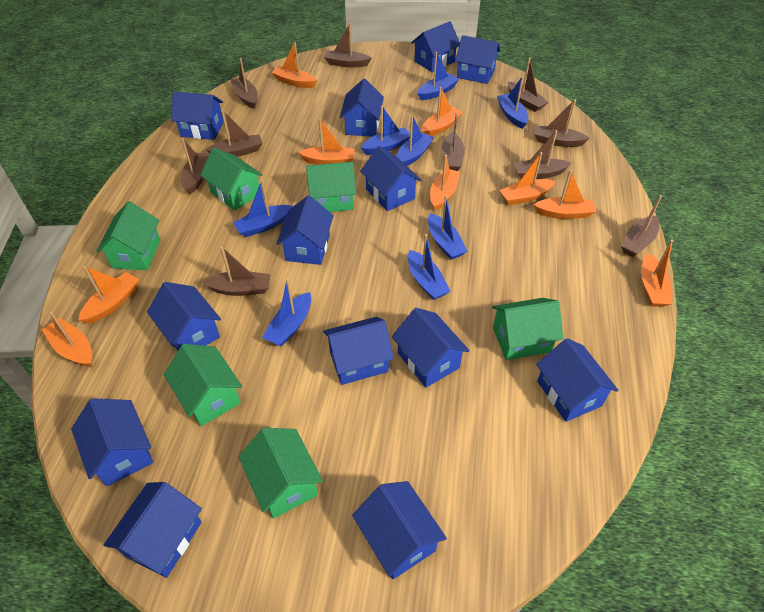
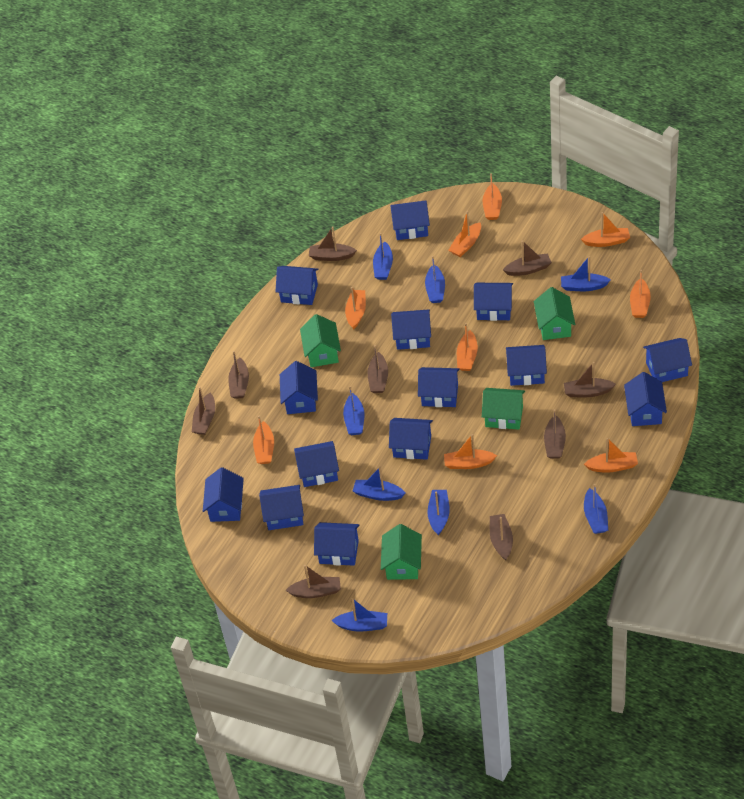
blue house: [71,398,153,486] [104,482,202,578] [147,282,221,350] [171,92,224,140] [277,196,334,265] [323,317,394,385] [340,79,384,137] [352,481,447,579] [360,146,421,211] [392,308,470,387] [411,21,460,72] [455,35,500,84] [536,338,619,422] = 13 -> [203,467,244,522] [259,485,304,530] [275,266,319,305] [280,361,318,414] [294,441,339,487] [314,522,360,566] [389,418,433,460] [390,200,430,240] [391,309,431,350] [418,367,460,407] [474,283,513,321] [506,345,547,386] [624,372,667,426] [643,338,692,382] = 14
brown boat: [181,138,210,194] [202,247,271,296] [206,110,262,157] [231,58,258,109] [324,23,372,67] [442,112,465,171] [508,57,548,112] [514,130,571,179] [534,100,590,147] [621,195,662,257] = 10 -> [192,386,215,435] [228,351,249,399] [286,565,341,598] [309,226,357,261] [368,345,388,393] [490,514,513,561] [503,240,552,276] [544,409,566,458] [564,362,616,397] = 9
green house: [96,201,161,270] [164,344,242,426] [200,147,263,211] [238,428,323,519] [306,162,356,212] [492,298,563,360] = 6 -> [300,314,341,367] [381,524,422,580] [482,388,525,430] [534,287,575,340] = 4

